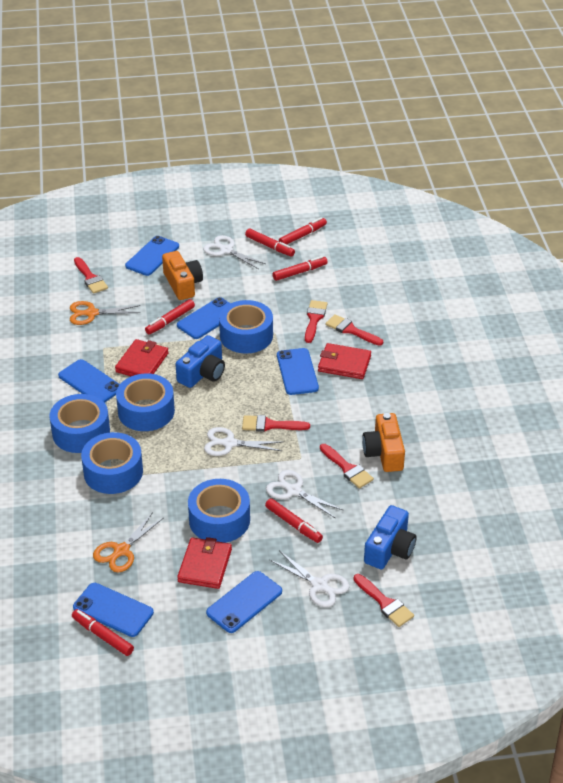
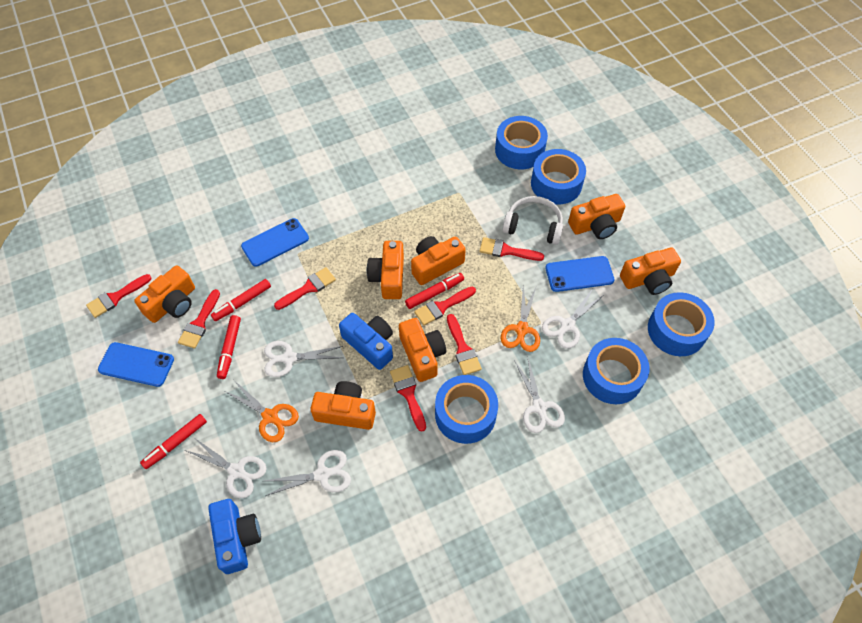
blue phone: [58,359,120,403] [73,583,154,637] [125,236,179,276] [177,297,230,339] [206,571,282,633] [277,348,319,395] = 6 -> [98,342,174,387] [241,218,309,267] [545,256,614,292] = 3
orange camera: [162,251,203,300] [362,413,405,472] = 2 -> [134,265,195,323] [310,381,376,430] [367,241,404,299] [399,318,446,382] [411,236,466,285] [568,194,625,239] [620,247,681,295] = 7
red brush: [74,257,108,294] [242,415,310,432] [305,300,328,343] [320,444,374,488] [325,314,383,346] [353,574,414,627] = 6 -> [86,274,151,318] [178,289,220,349] [274,267,336,310] [390,365,426,432] [414,287,476,326] [447,314,482,375] [479,237,544,261] = 7
red marker: [72,609,134,656] [145,299,195,334] [245,229,295,256] [265,498,323,543] [272,256,328,281] [279,217,327,245] = 6 -> [140,414,207,469] [211,279,271,321] [217,315,241,379] [405,273,464,309] = 4
red wallet: [115,339,169,376] [177,537,232,589] [318,343,371,379] = 3 -> none = 0
white headphones: none = 0 -> [502,196,563,245] = 1
white scissors: [203,235,266,269] [204,427,282,456] [266,470,344,518] [270,550,350,607] = 4 -> [185,439,267,498] [264,341,343,377] [265,450,351,496] [514,356,565,433] [542,290,604,349] = 5

